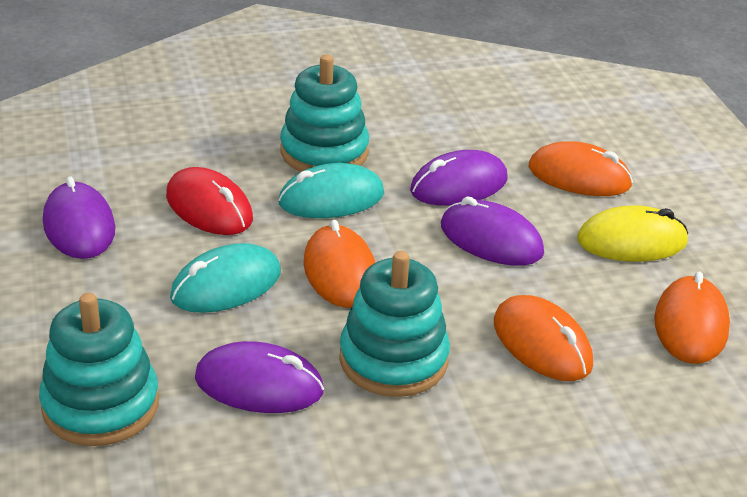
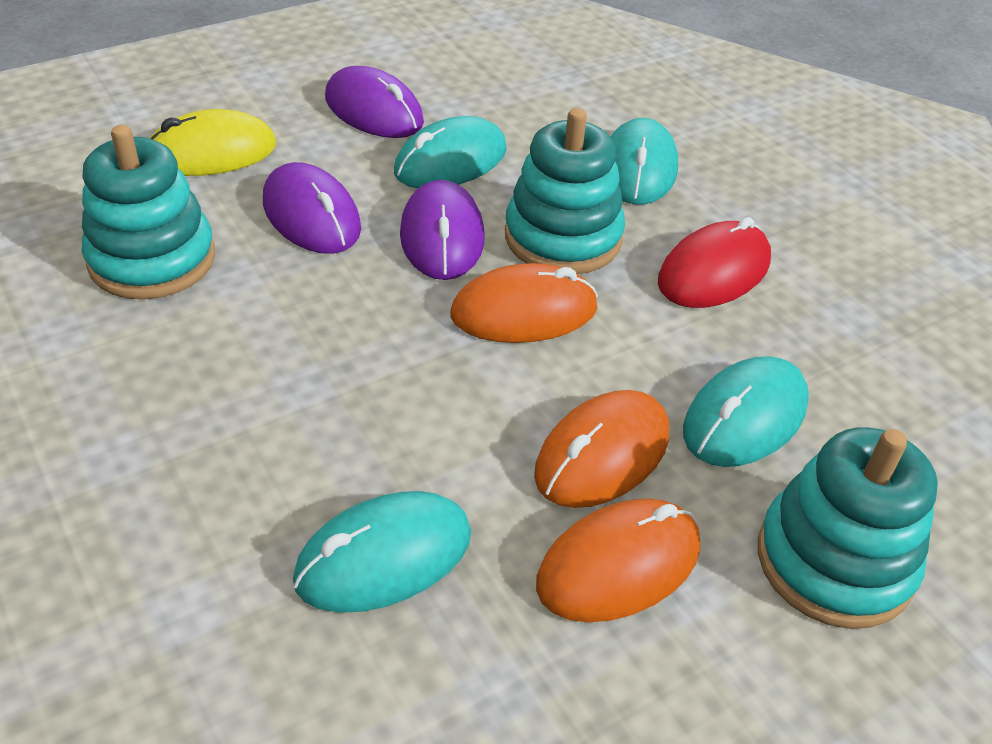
orange mouse: [303,220,375,308] [494,295,593,381] [529,141,633,196] [654,272,730,364] = 4 -> [450,263,598,343] [534,390,669,508] [536,498,700,622] = 3
purple mouse: [43,176,115,259] [195,341,324,413] [410,150,508,206] [441,196,544,266] = 4 -> [263,162,361,254] [325,66,424,138] [400,180,485,280] = 3
turquoise mouse: [170,243,281,313] [278,163,384,218] = 2 -> [293,491,471,613] [394,116,507,188] [611,118,678,205] [683,356,809,467] = 4

